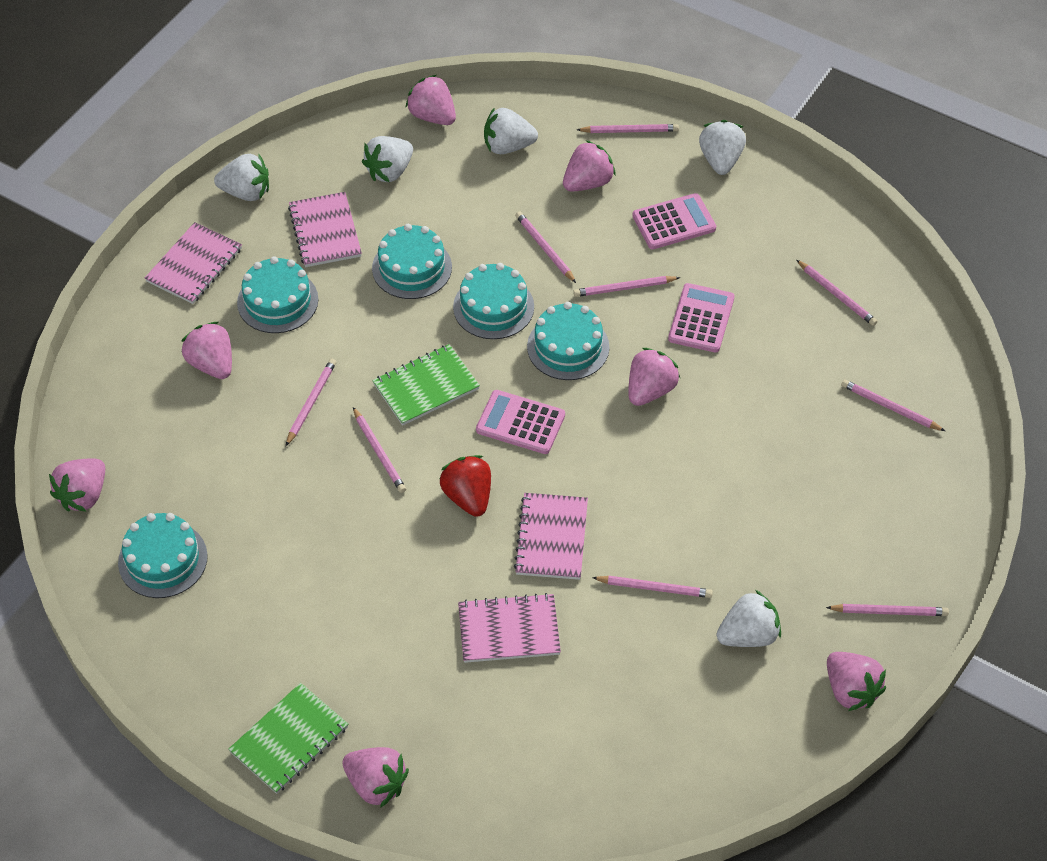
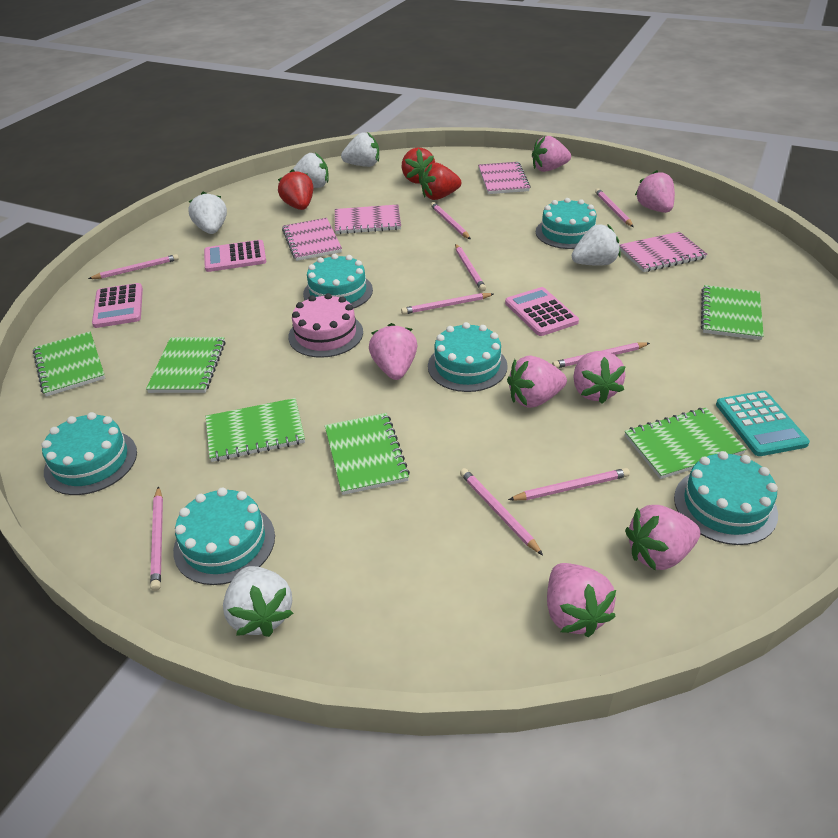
green notebook: [228,683,348,794] [372,344,480,426] = 2 -> [33,332,105,397] [146,337,226,393] [206,398,305,462] [325,413,410,495] [625,408,747,479] [701,285,764,340] = 6
pink cake: none = 0 -> [288,293,363,358] = 1
red strawberry: [440,455,491,517] = 1 -> [278,169,313,210] [402,148,435,184] [420,163,461,200] = 3
turquoise cake: [118,513,208,598] [237,256,318,333] [372,224,452,299] [453,263,534,339] [527,302,609,380] = 5 -> [41,412,137,495] [173,487,275,585] [303,254,373,309] [428,322,508,392] [536,198,597,249] [674,451,778,545] = 6
turquoise calculator: none = 0 -> [716,391,810,456] = 1

